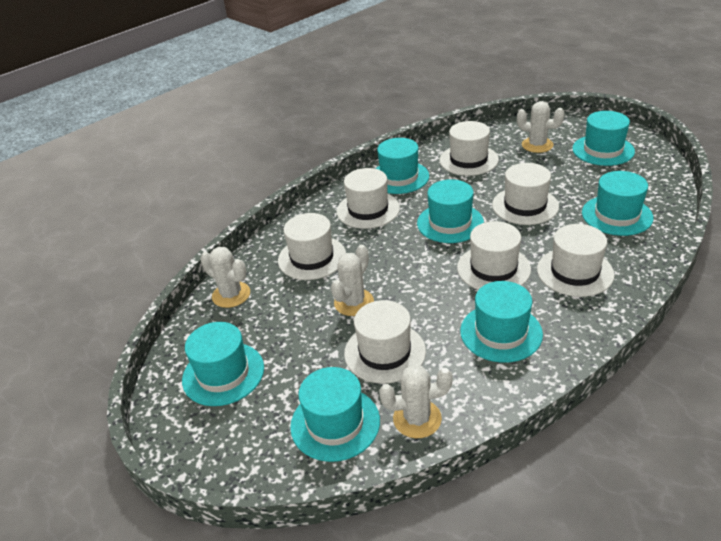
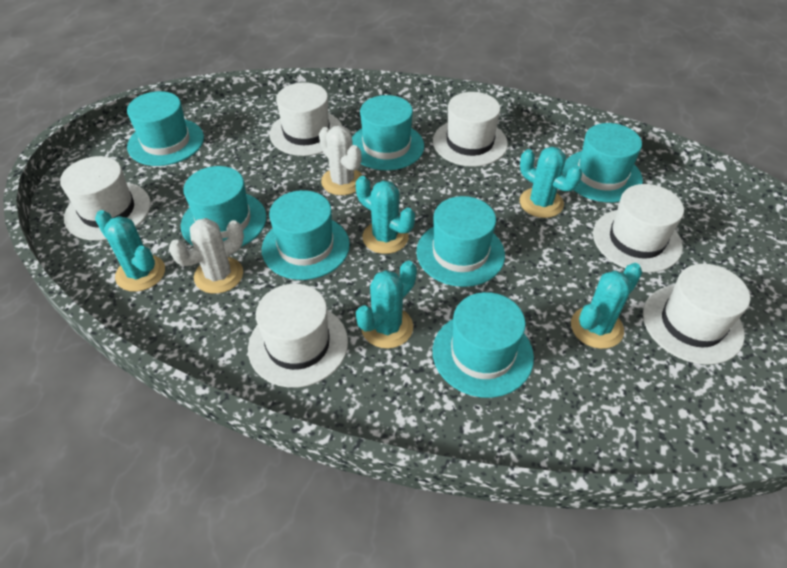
turquoise cactus: none = 0 -> [95,210,165,292] [356,176,415,254] [356,261,417,349] [520,147,582,218] [571,263,642,349] = 5
white cactus: [200,247,250,308] [331,245,374,316] [379,365,453,438] [517,101,565,153] = 4 -> [169,218,244,294] [319,125,363,195] = 2
white hat: [278,213,346,280] [337,168,400,229] [344,300,426,384] [439,121,499,176] [457,221,531,290] [492,163,559,225] [537,224,615,297] = 7 -> [60,156,151,241] [248,284,348,388] [270,82,342,156] [433,92,508,167] [593,184,684,273] [643,264,750,365] = 6

